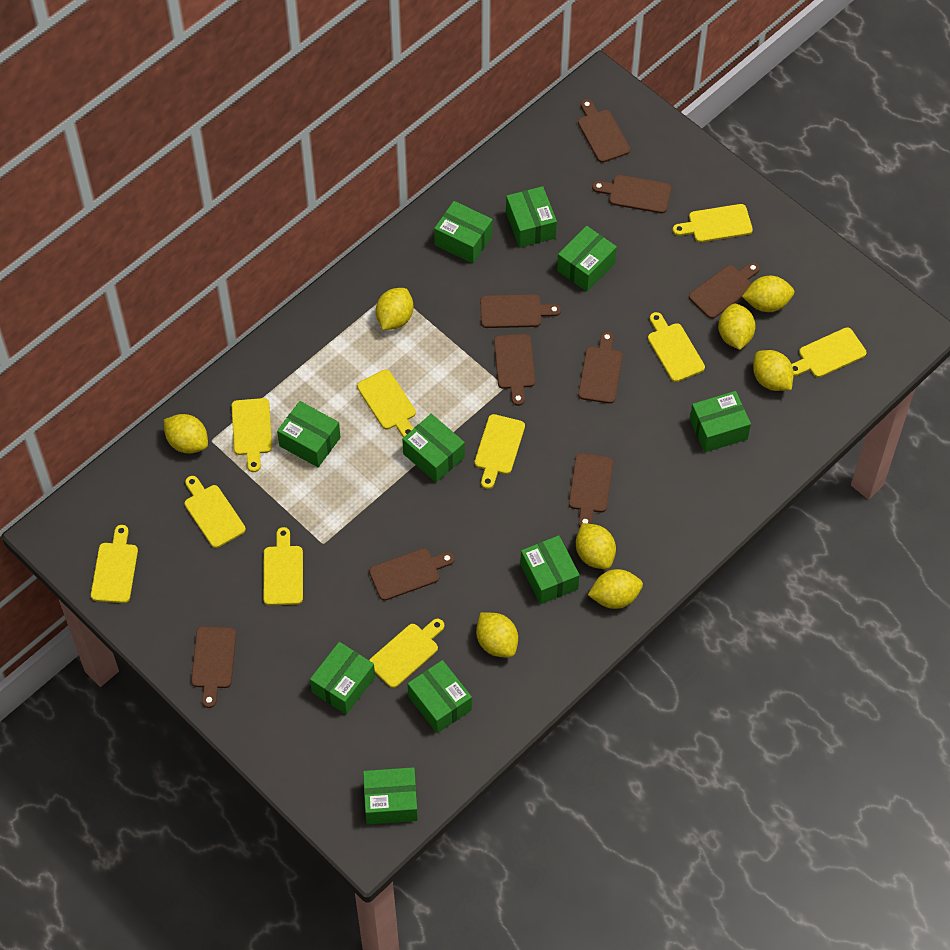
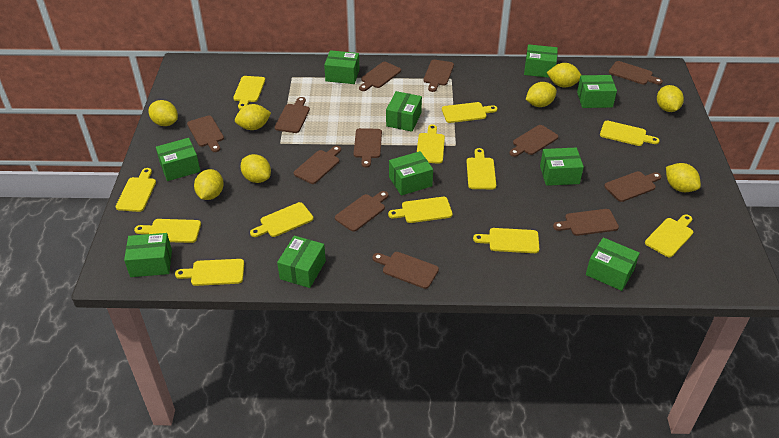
brown cutting board: [191,626,236,708] [369,548,455,601] [480,294,561,328] [494,334,535,406] [569,453,613,527] [578,99,630,163] [578,331,623,404] [592,175,671,213] [689,262,760,319] = 9 -> [187,115,224,152] [275,97,310,133] [294,146,341,184] [335,191,389,232] [354,128,382,168] [359,62,401,91] [372,252,439,289] [424,60,454,92] [509,125,558,157] [553,209,619,236] [604,171,662,202] [609,61,663,85] = 12
yellow cutting board: [91,525,138,603] [185,476,246,548] [232,398,272,472] [263,527,303,605] [357,370,416,438] [369,618,444,688] [474,414,525,489] [648,312,705,382] [673,204,753,242] [792,327,867,378] = 10 -> [116,168,156,212] [134,219,201,243] [175,259,244,286] [233,76,265,110] [250,202,314,237] [388,197,452,223] [417,124,445,164] [442,102,497,123] [467,148,496,189] [473,228,539,253] [600,121,659,146] [645,214,693,257] = 12

